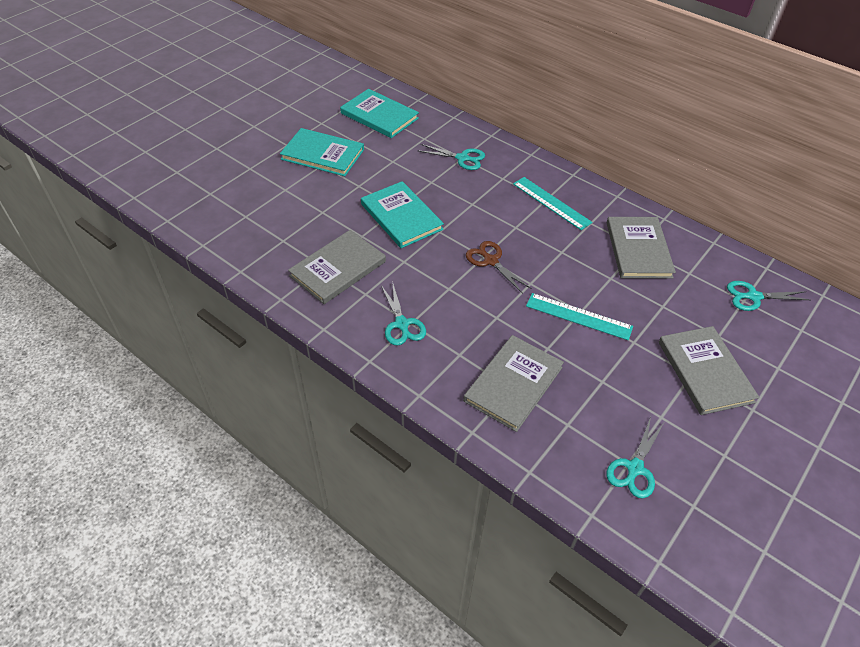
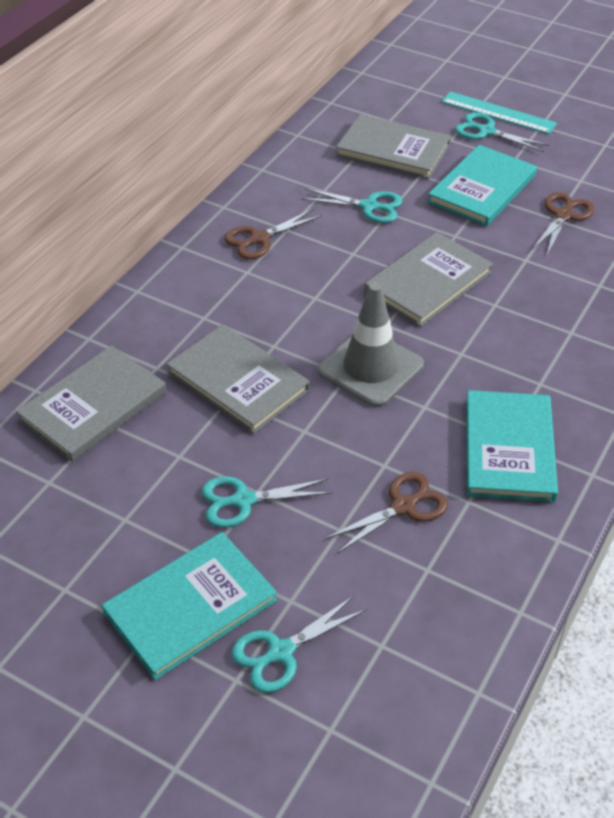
brown scissors: [466,241,532,294] = 1 -> [224,209,322,259] [325,472,448,554] [532,192,594,255] = 3
grey traffic cone: none = 0 -> [318,282,424,407] = 1
turquoise ruler: [513,177,592,230] [526,293,633,340] = 2 -> [441,91,557,134] = 1

